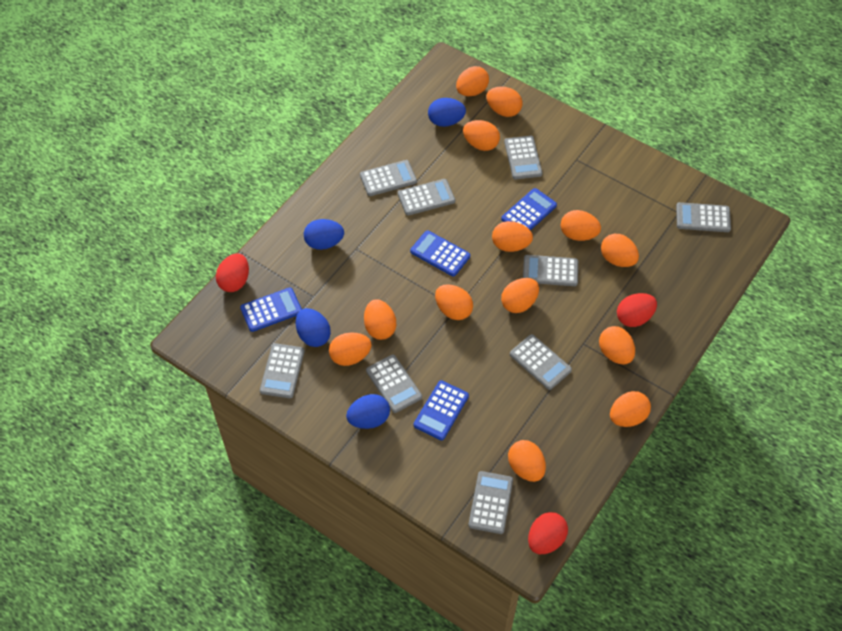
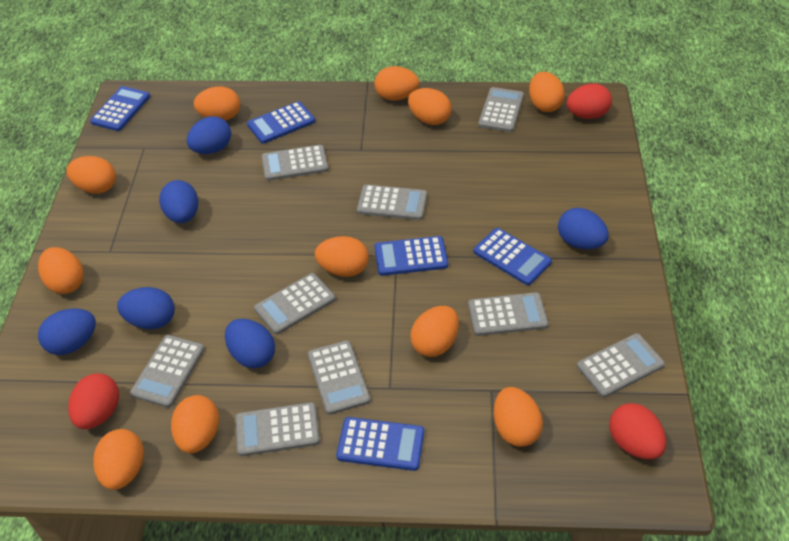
blue calculator: [240,287,302,332] [410,230,470,277] [414,380,469,440] [501,188,557,230] = 4 -> [90,86,150,131] [247,101,315,144] [336,417,424,471] [374,236,448,276] [474,228,552,285] = 5
blue egg: [296,308,331,347] [304,219,344,250] [346,394,390,429] [428,98,466,127] = 4 -> [38,308,96,355] [117,287,175,329] [159,180,198,223] [187,116,231,154] [225,319,275,368] [558,208,609,249] = 6
orange egg: [329,332,372,366] [364,299,396,340] [435,284,473,320] [456,66,489,96] [463,120,500,151] [486,87,522,117] [492,221,533,252] [501,278,539,313] [508,440,546,482] [561,210,601,241] [599,326,635,365] [601,234,639,267] [610,391,651,427] = 13 -> [38,247,84,294] [67,156,116,193] [93,429,144,490] [171,395,219,453] [194,86,240,120] [315,236,369,277] [375,66,419,101] [408,88,451,125] [410,306,459,357] [494,387,543,447] [529,72,565,112] = 11

